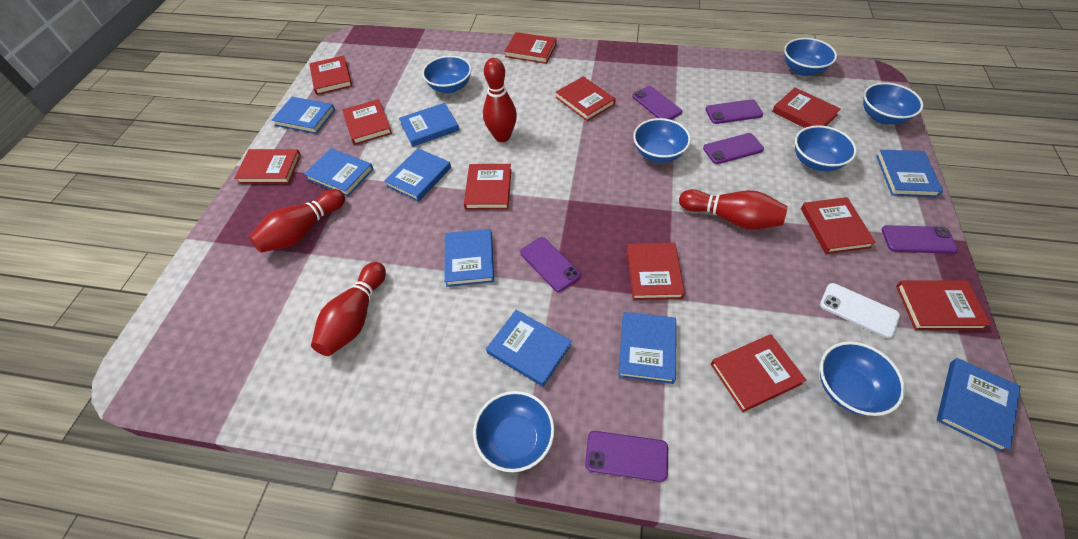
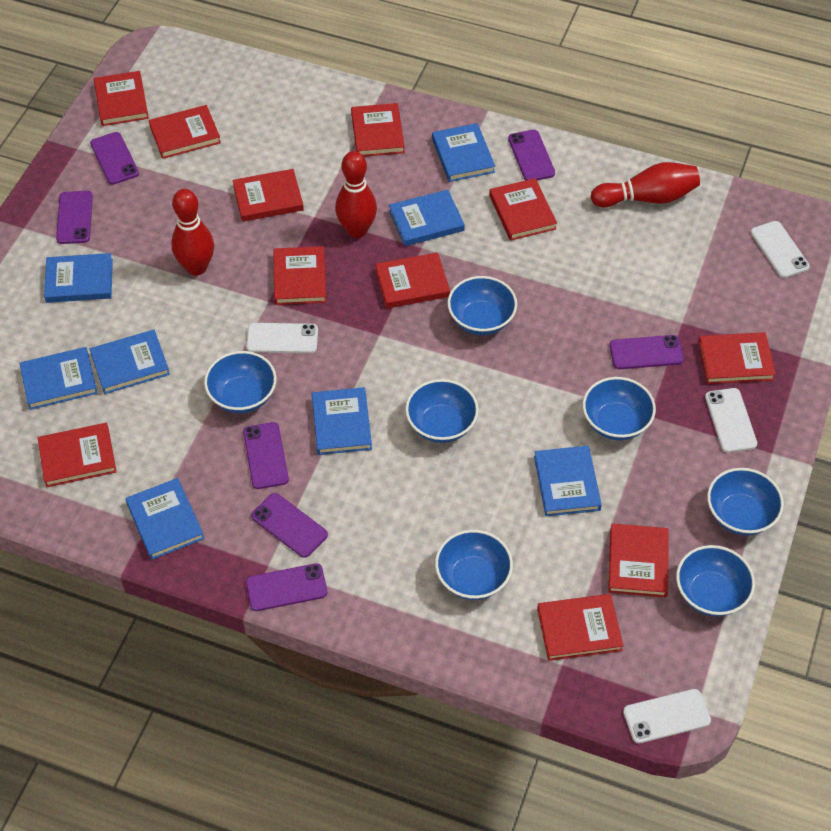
blue book: [272,97,335,134] [304,148,374,196] [384,148,451,202] [399,103,459,147] [444,229,494,287] [486,310,572,387] [618,312,676,384] [876,150,943,197] [937,358,1021,453] = 9 -> [19,347,97,410] [44,253,113,303] [90,330,170,394] [125,478,204,560] [312,387,372,455] [389,190,465,246] [432,123,495,182] [534,446,602,516] = 8
purple phone: [520,237,581,292] [585,431,668,482] [632,86,682,120] [703,133,764,164] [705,99,763,124] [882,225,958,254] = 6 -> [56,191,93,244] [90,132,139,185] [243,422,289,489] [246,563,327,611] [251,493,328,558] [508,130,555,180] [609,335,684,369] = 7
red bowling pin: [249,189,345,253] [311,262,386,356] [483,58,517,142] [679,189,788,230] = 4 -> [171,189,214,276] [335,151,377,238] [591,162,700,207] = 3
white phone: [820,283,900,338] = 1 -> [246,323,318,353] [623,689,711,743] [705,388,757,453] [751,221,810,278] = 4

